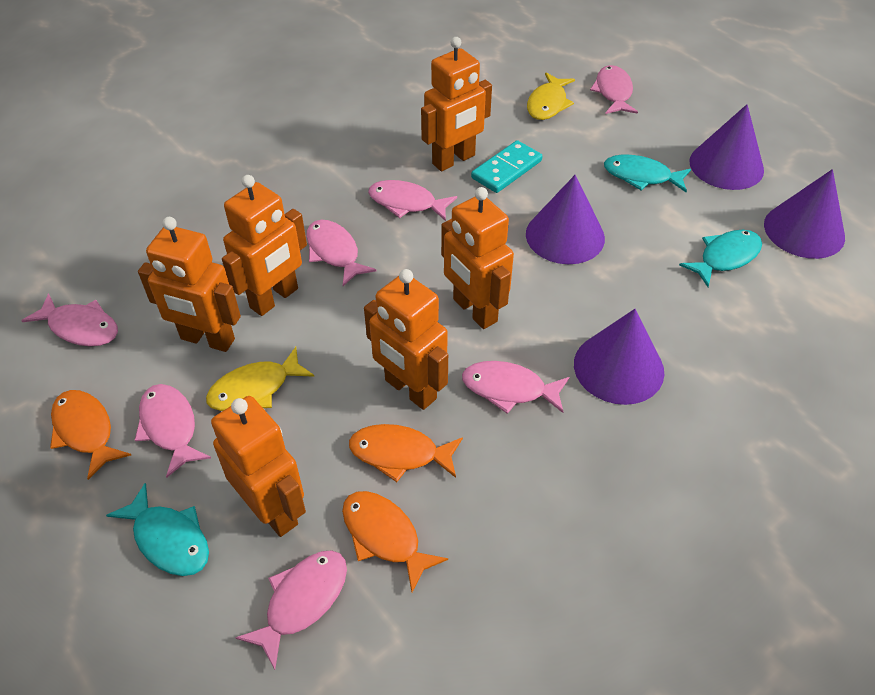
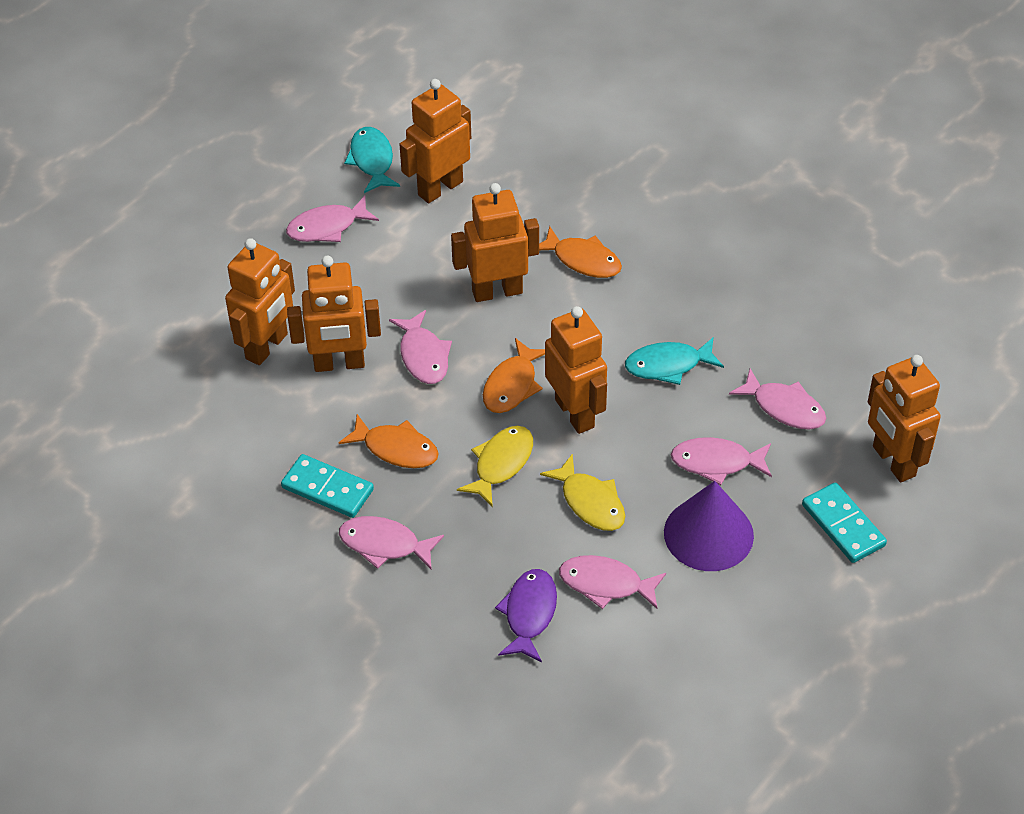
pink fish: [21,293,118,346] [135,384,211,478] [235,550,347,670] [306,220,377,286] [368,180,457,221] [462,361,569,414] [590,65,638,114] = 7 -> [286,196,379,242] [339,516,444,570] [389,310,452,384] [559,555,666,609] [671,437,772,485] [729,369,826,430] = 6
purple cone: [526,175,605,264] [574,309,664,405] [690,104,764,190] [764,169,845,259] = 4 -> [664,481,754,571] = 1
purple fish: none = 0 -> [495,569,557,662] = 1
turquoise domino: [471,140,542,193] = 1 -> [281,454,374,518] [802,482,887,563] = 2
turquoise fish: [106,483,209,576] [604,155,691,192] [679,230,762,287] = 3 -> [344,127,400,193] [625,338,724,385] = 2

